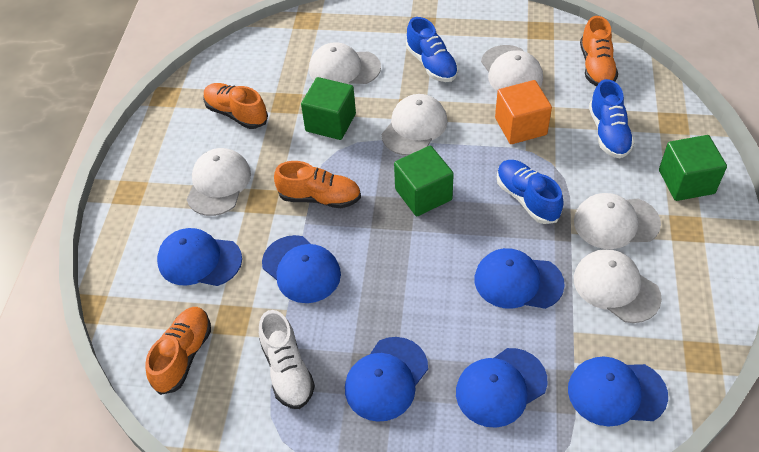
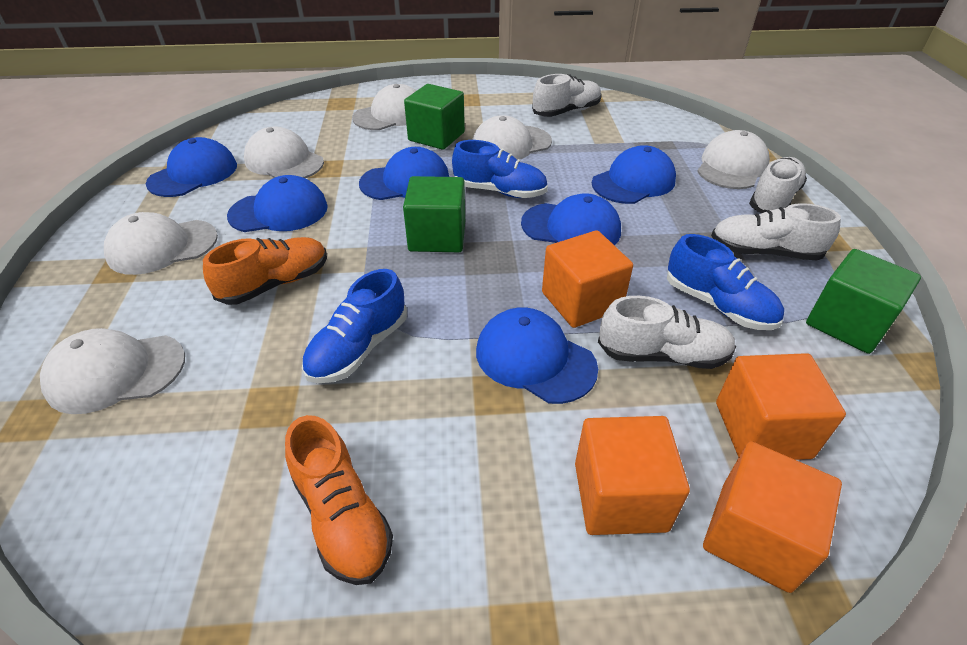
orange cube: [495,80,552,144] = 1 -> [542,230,633,328] [575,416,690,535] [703,442,842,593] [716,353,846,460] = 4
orange shoe: [145,307,211,395] [203,83,268,129] [274,161,361,208] [580,16,618,87] = 4 -> [203,237,327,305] [285,415,393,585] = 2
white shoe: [259,310,315,409] = 1 -> [532,74,602,117] [598,296,736,369] [711,203,841,260] [749,157,807,213] = 4

